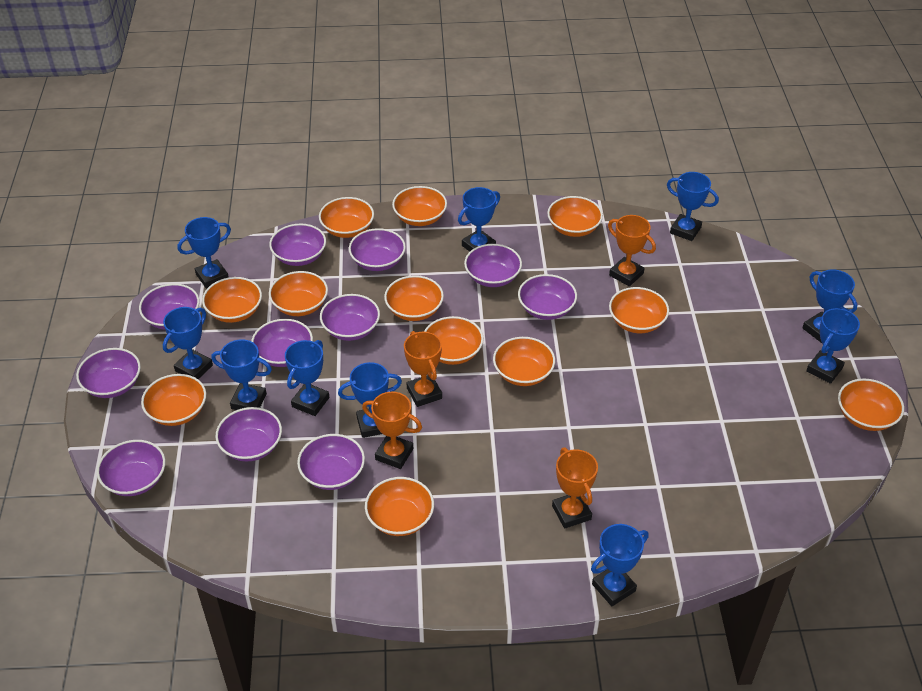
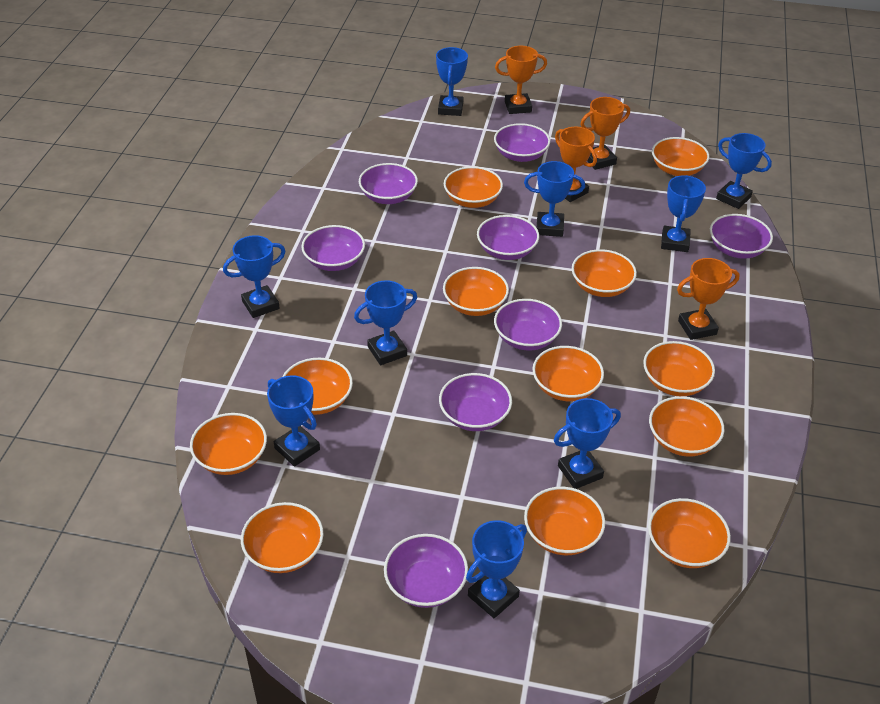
blue trophy: [163,307,213,379] [177,217,231,289] [211,339,272,410] [285,340,329,416] [338,362,402,438] [458,187,500,252] [591,524,649,606] [667,172,719,241] [802,269,857,343] [806,308,860,384] = 10 -> [223,235,286,318] [267,375,320,467] [354,280,417,365] [436,47,468,116] [466,520,527,618] [524,161,585,237] [554,398,621,489] [661,175,706,252] [716,133,772,209] = 9
purple bowl: [76,348,141,398] [97,440,165,496] [139,283,199,330] [215,407,282,461] [251,319,313,367] [269,224,326,266] [297,434,365,490] [320,294,380,341] [349,228,406,271] [464,244,522,287] [518,274,577,320] = 11 -> [301,225,365,271] [359,163,418,204] [384,534,468,608] [439,373,512,431] [477,215,539,260] [494,123,550,162] [494,299,562,351] [710,214,773,259] = 8

